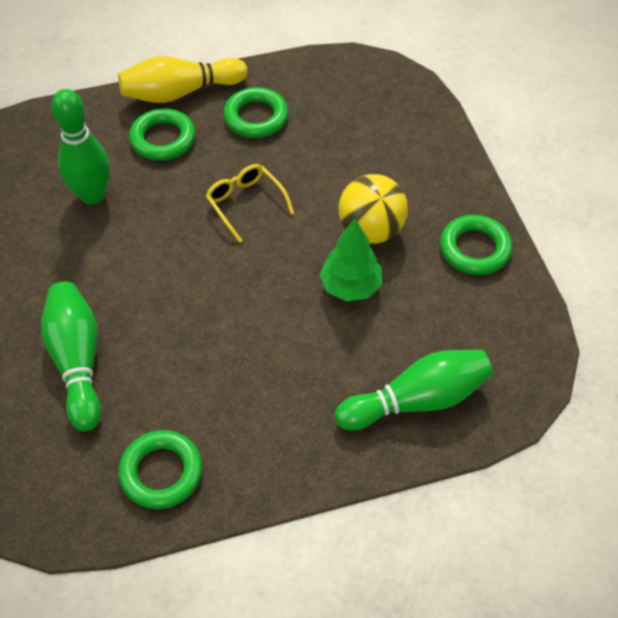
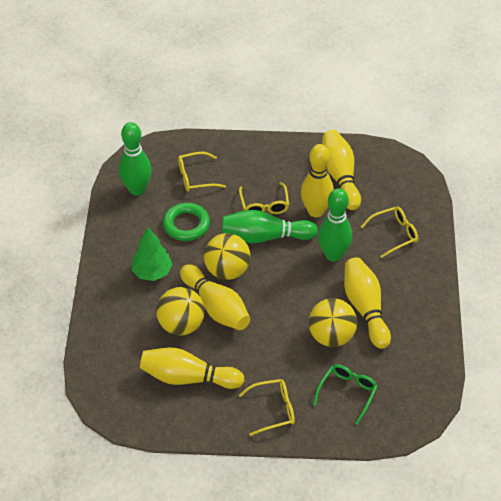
green glasses: none = 0 -> [313,364,378,425] = 1
green ring: [118,430,202,509] [129,109,196,161] [223,87,289,138] [440,215,512,275] = 4 -> [163,203,210,241] = 1
yellow ball: [338,174,408,244] = 1 -> [156,287,205,336] [204,233,251,280] [309,298,357,347] = 3
yellow bowling pin: [118,56,248,103] = 1 -> [140,347,245,389] [180,264,250,330] [301,144,334,217] [322,130,361,210] [344,257,391,349] = 5
yellow glasses: [206,164,294,243] = 1 -> [178,152,226,192] [239,182,289,214] [239,379,295,436] [361,206,418,258] = 4

